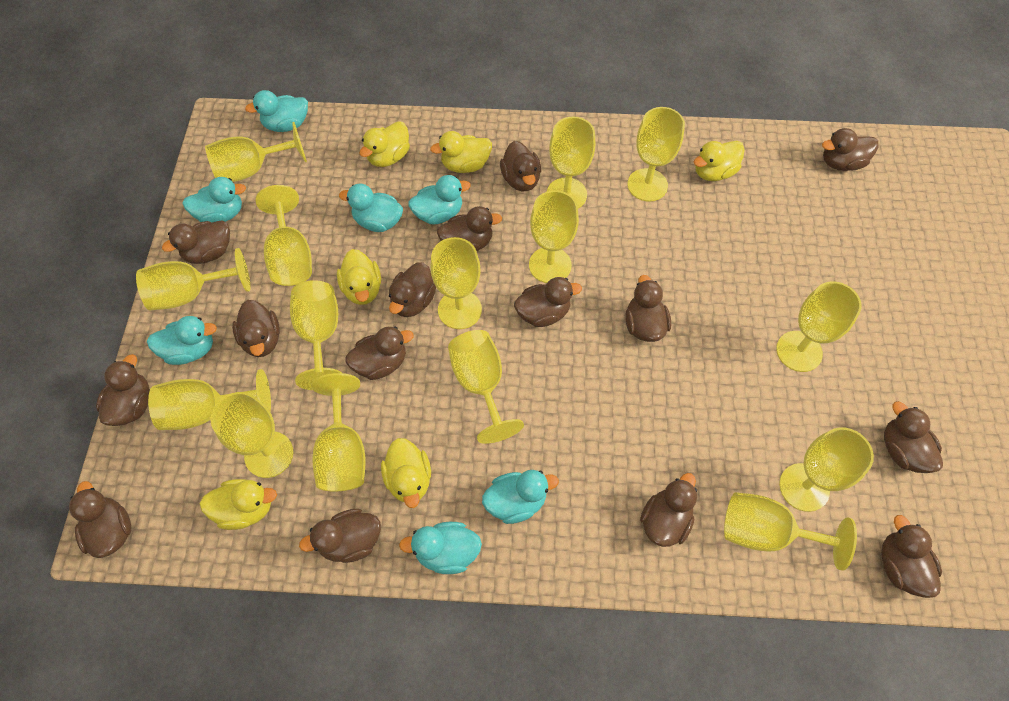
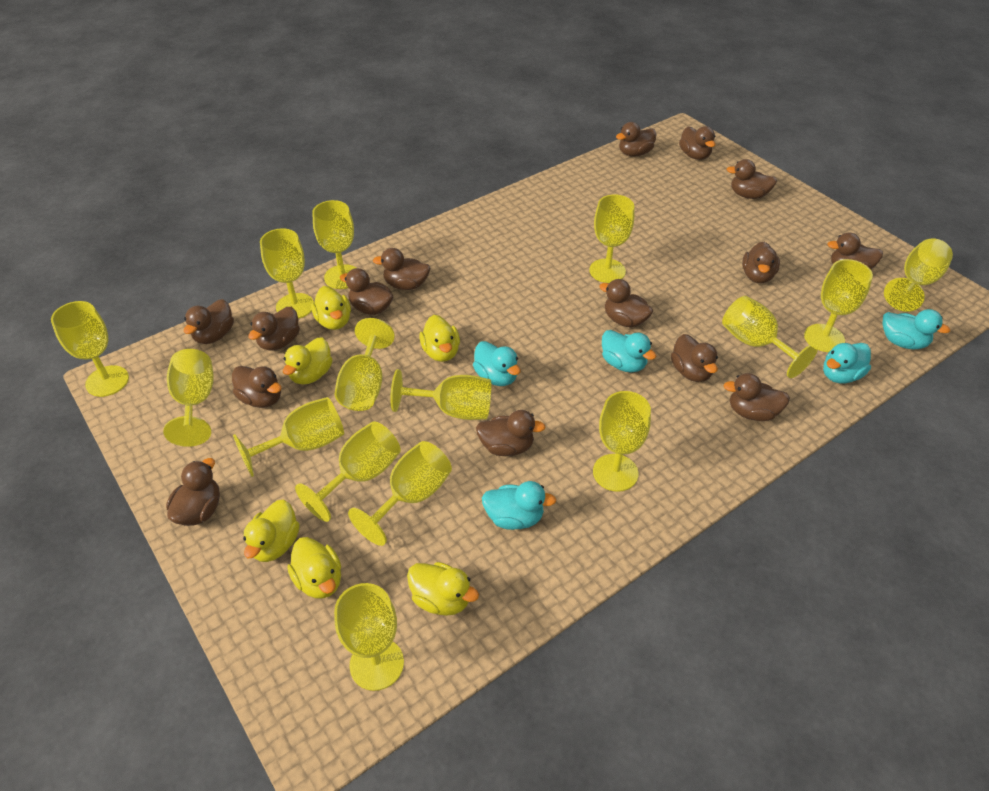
turquoise duck: [147,316,217,365] [182,177,246,223] [245,90,308,132] [339,183,403,232] [399,522,482,574] [408,175,471,224] [482,470,559,524] = 7 -> [473,341,520,386] [482,481,556,530] [602,330,656,372] [823,343,871,383] [882,309,950,350] = 5

